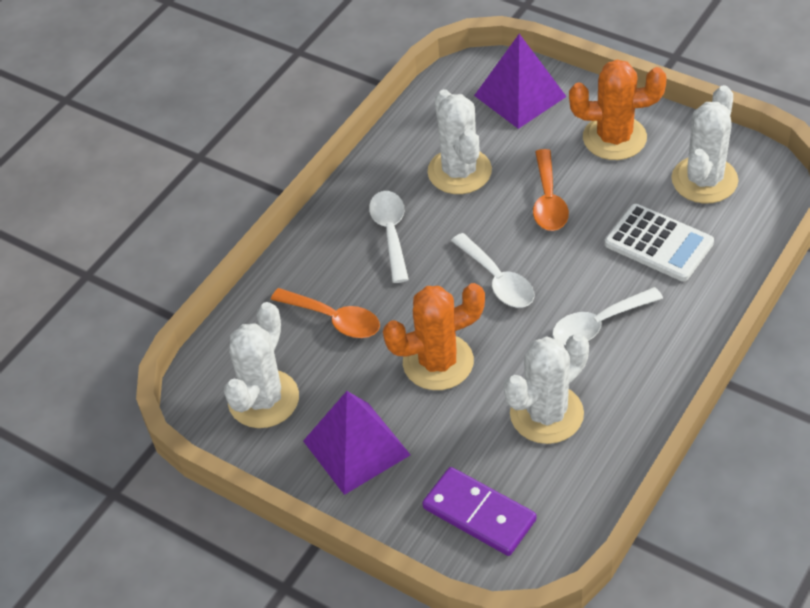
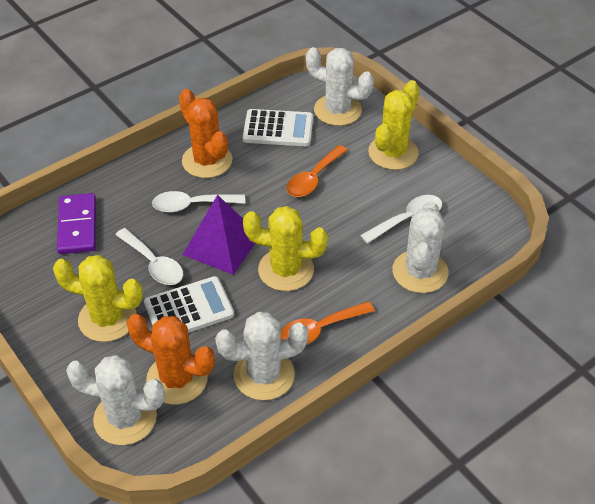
purple pyramid: [303,391,410,495] [474,34,567,129] = 2 -> [183,195,255,275] = 1
white calculator: [605,204,714,281] = 1 -> [144,276,234,333] [243,109,313,146] = 2
yellow cactus: none = 0 -> [53,255,143,342] [243,206,328,291] [368,80,420,170] = 3

